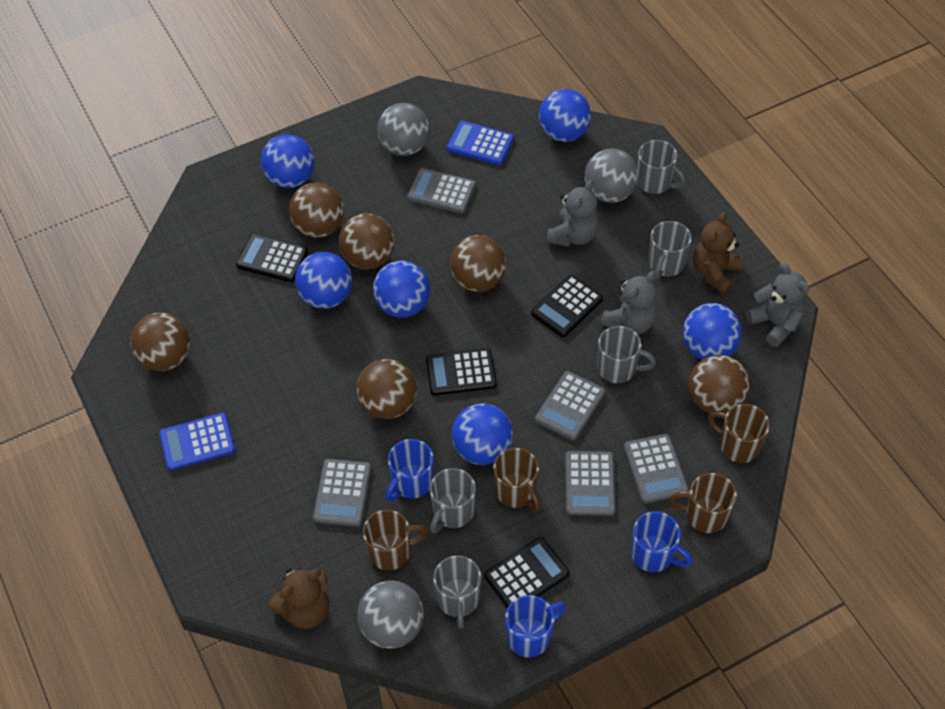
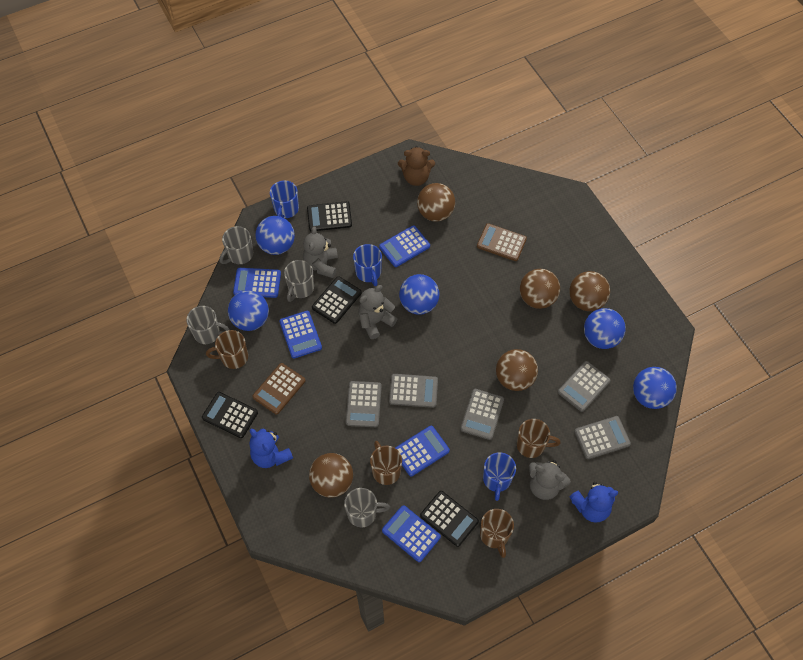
blue ball: [261,134,315,188] [295,252,352,309] [373,261,430,318] [452,403,513,465] [539,89,591,142] [683,303,742,360] = 6 -> [228,291,269,331] [255,216,295,255] [399,274,439,315] [584,308,626,349] [633,367,677,409] = 5
blue calculator: [159,413,235,471] [447,121,514,165] = 2 -> [233,268,281,298] [279,311,322,358] [379,225,430,267] [382,505,441,562] [395,426,450,476] = 5
blue teddy bear: none = 0 -> [249,429,293,468] [569,482,618,523] = 2
brown ball: [130,313,190,371] [289,183,344,238] [339,213,395,269] [357,359,417,419] [450,235,506,292] [689,355,750,414] = 6 -> [309,453,353,498] [417,183,455,222] [496,349,538,391] [520,269,560,309] [569,271,610,311] = 5
brown calculator: none = 0 -> [252,363,305,415] [477,223,527,261] = 2
brown teddy bear: [268,568,329,629] [693,212,743,294] = 2 -> [398,146,435,186] = 1
grey ball: [357,581,424,649] [377,103,430,156] [585,148,639,203] = 3 -> none = 0
grey mug: [430,468,476,533] [433,556,481,629] [597,326,656,383] [637,140,686,194] [648,221,692,279] = 5 -> [186,306,230,344] [219,226,253,264] [284,260,314,302] [344,488,390,527] = 4

